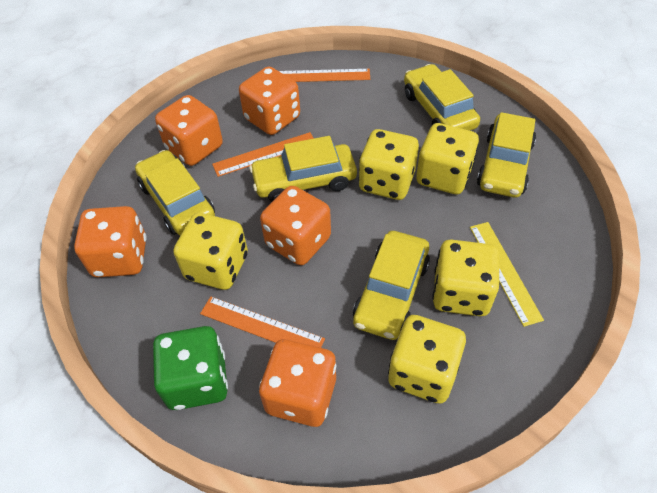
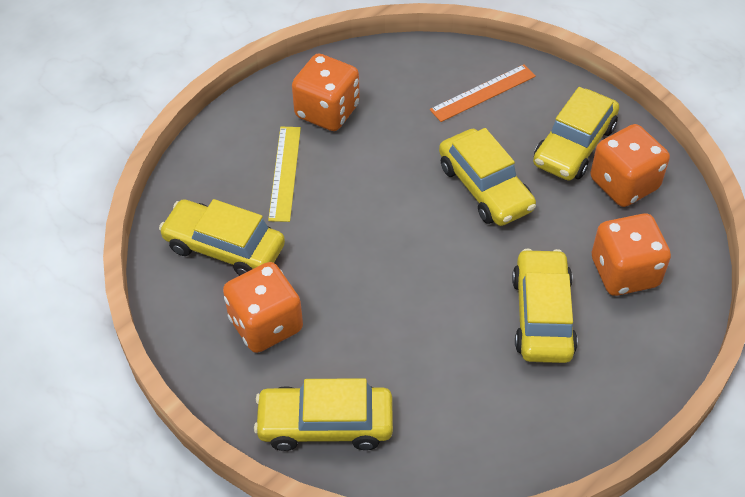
green dice: [153,326,228,410] = 1 -> none = 0
orange dice: [74,206,147,277] [155,95,223,166] [239,66,300,135] [259,339,336,427] [260,186,331,265] = 5 -> [223,262,303,353] [292,54,360,131] [590,124,670,207] [592,214,671,296] = 4
orange ruler: [200,296,325,348] [212,132,314,177] [279,69,370,82] = 3 -> [430,64,536,122] = 1
yellow dice: [173,213,248,290] [359,129,419,200] [388,315,466,404] [416,123,479,195] [432,240,499,317] = 5 -> none = 0

